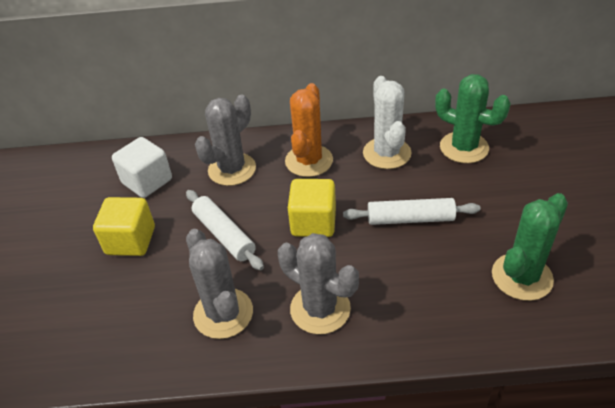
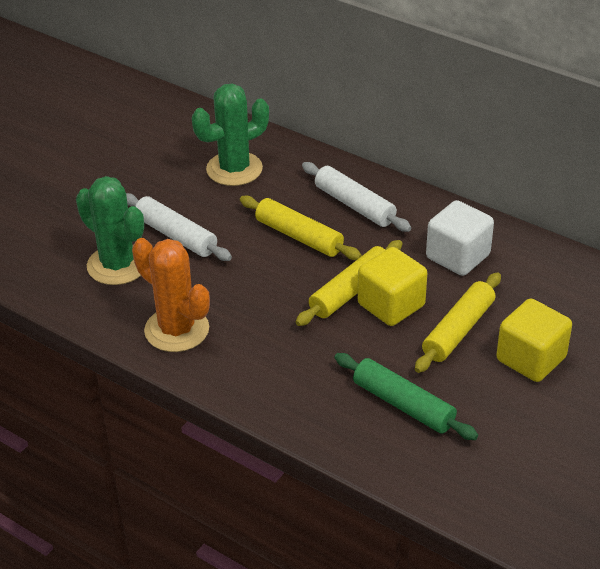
green rolling pin: none = 0 -> [334,353,478,440] = 1
grey cactus: [186,229,253,339] [195,95,256,186] [278,233,359,334] = 3 -> none = 0
white cactus: [363,76,411,169] = 1 -> none = 0
yellow rolling pin: none = 0 -> [240,196,362,260] [296,240,403,326] [415,272,501,373] = 3

